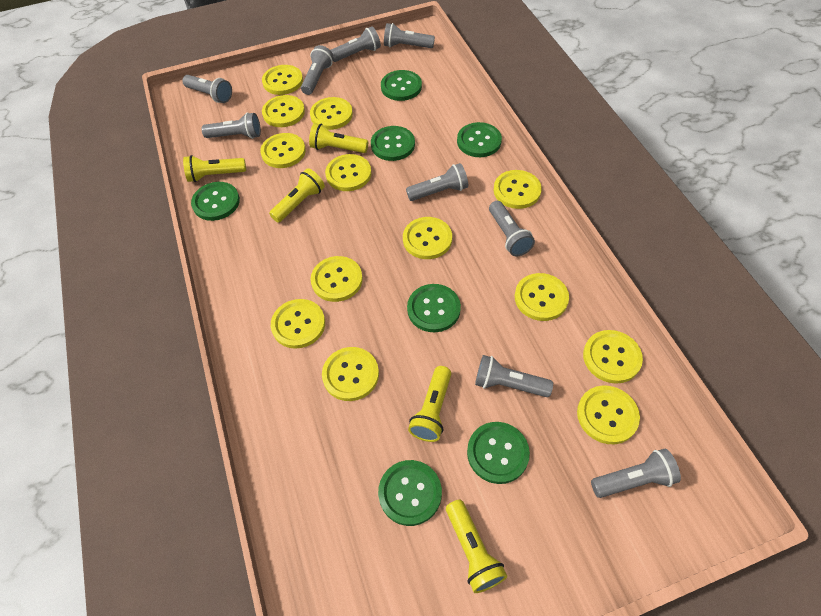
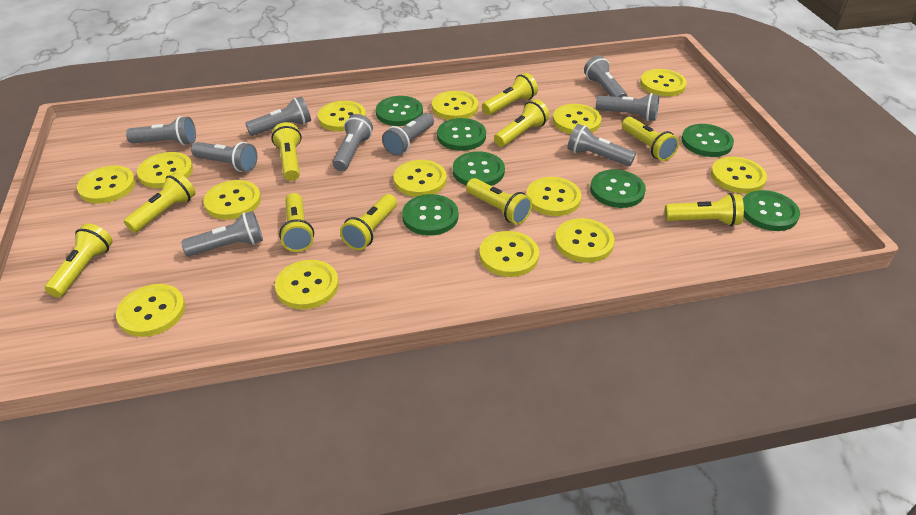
yellow button: [260,133,306,168] [262,65,303,95] [262,95,305,127] [271,299,325,349] [310,97,353,130] [311,256,363,302] [322,347,379,401] [325,154,372,191] [403,217,452,259] [493,170,542,209] [515,273,569,321] [577,386,640,444] [583,330,643,384] = 13 -> [77,166,136,204] [116,284,185,337] [137,152,193,188] [204,180,261,220] [275,260,339,309] [318,101,366,132] [393,160,447,197] [432,91,479,120] [479,231,539,277] [526,177,581,216] [553,104,601,134] [555,218,614,263] [640,69,687,97] [711,157,767,194] = 14
yellow flashlight: [183,155,246,182] [269,168,325,223] [309,123,368,153] [408,366,451,442] [446,500,507,593] = 5 -> [45,223,113,298] [124,172,195,233] [271,122,302,181] [279,193,314,252] [340,194,397,250] [466,178,532,225] [482,73,538,115] [494,99,550,147] [622,117,679,161] [665,193,744,226] = 10

